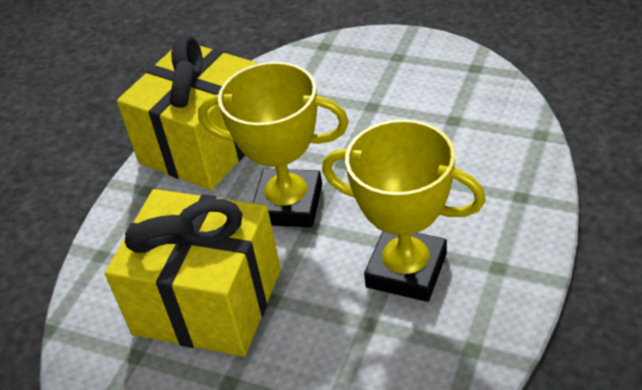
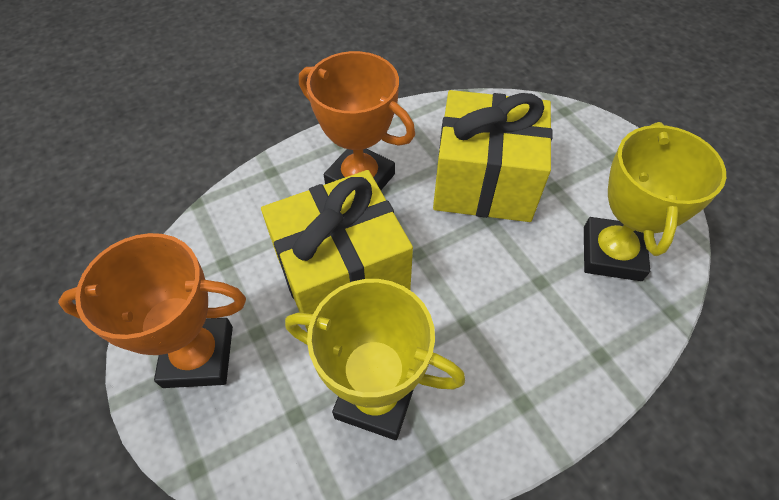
orange trophy: none = 0 -> [58,233,246,388] [299,51,415,190] = 2

